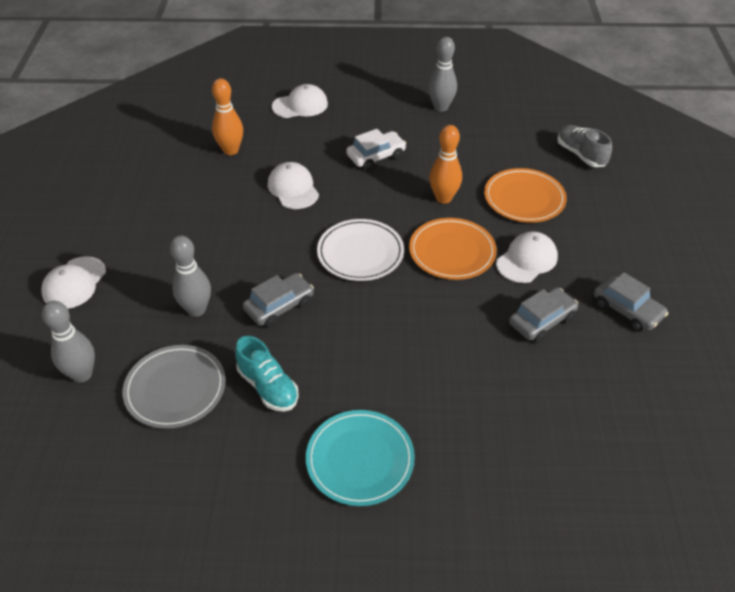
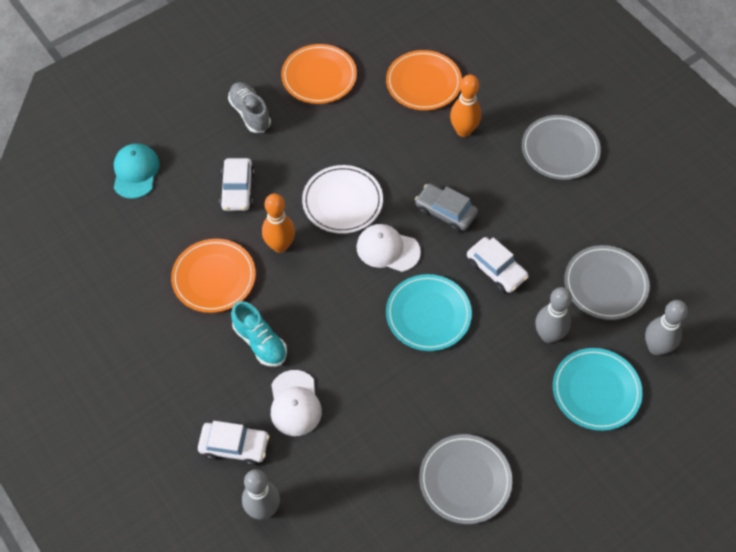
grey car: [243,273,314,328] [509,287,578,343] [594,272,668,332] = 3 -> [415,183,478,232] = 1
grey plate: [122,345,226,429] = 1 -> [419,434,512,524] [522,115,601,180] [564,245,650,320] = 3
orange plate: [409,218,497,280] [484,168,567,223] = 2 -> [171,239,256,313] [281,44,357,104] [386,50,462,110] = 3
turquoise cap: none = 0 -> [114,143,160,199] = 1
turquoise plate: [306,410,415,506] = 1 -> [386,274,472,351] [553,348,643,431] = 2
white cap: [41,256,106,309] [268,162,319,209] [272,84,328,118] [496,231,558,283] = 4 -> [271,370,322,436] [356,224,421,272] = 2
white car: [346,129,406,170] = 1 -> [198,421,269,466] [219,158,255,211] [467,237,528,293] = 3

